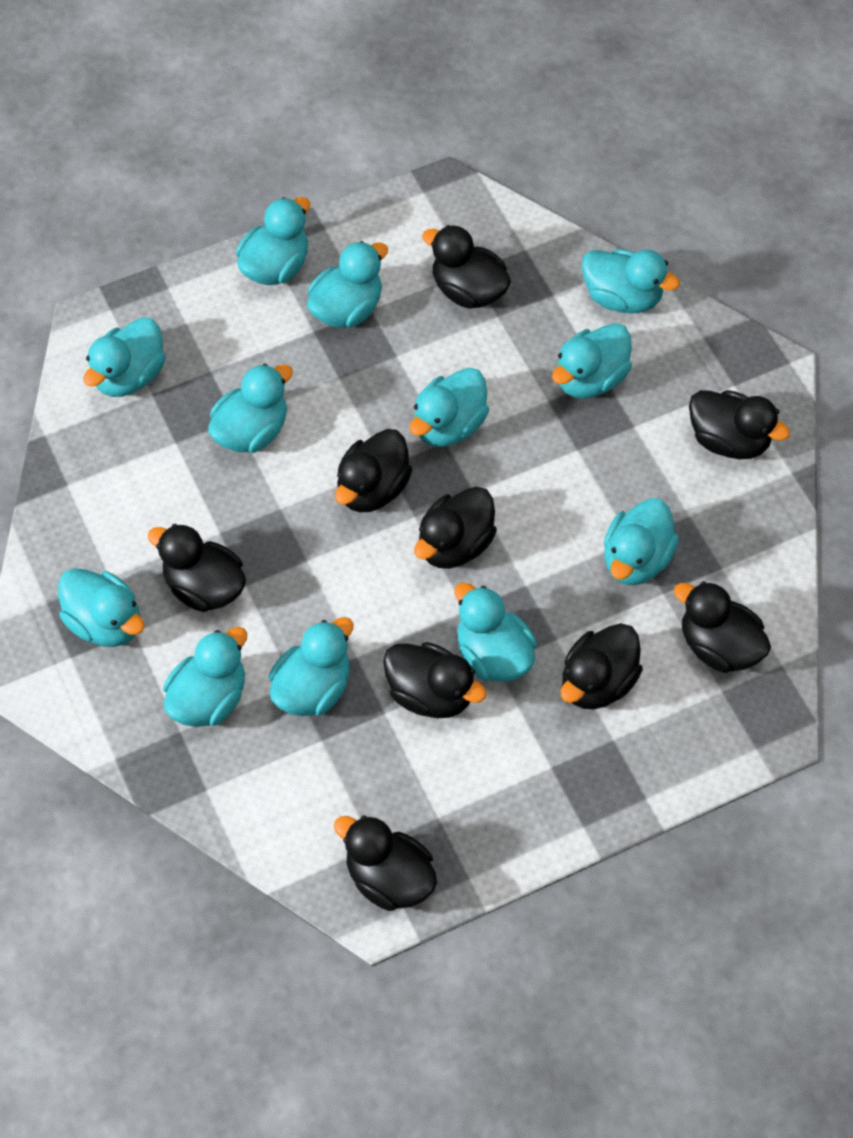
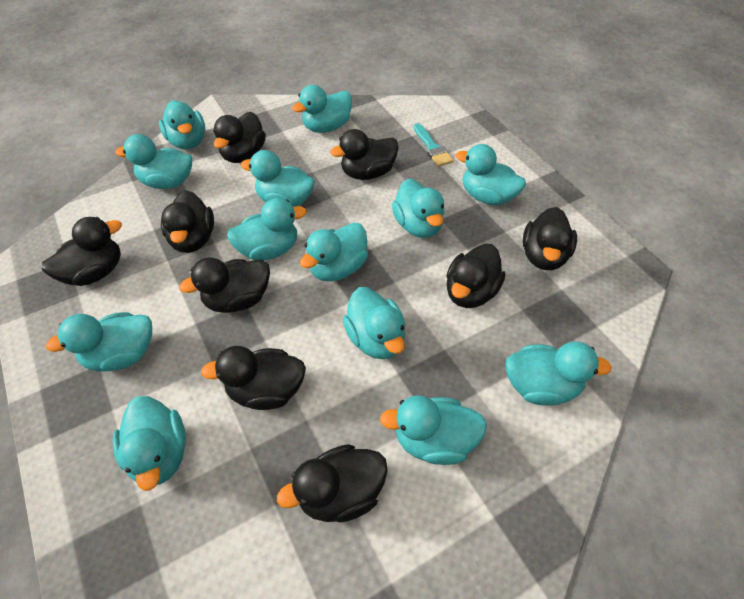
turquoise brush: none = 0 -> [414,123,454,167] = 1
turquoise duck: [58,568,145,647] [84,317,166,397] [163,627,247,727] [208,364,293,453] [236,197,310,285] [269,617,353,716] [307,241,388,328] [410,368,489,447] [455,582,537,682] [552,323,632,398] [581,249,680,313] [604,498,679,585] = 12 -> [46,312,152,372] [113,396,186,491] [115,134,192,189] [159,100,205,150] [227,198,307,261] [241,150,315,207] [292,85,352,133] [300,223,368,281] [343,287,405,359] [380,395,487,465] [392,179,445,238] [456,144,526,205] [505,342,612,406] = 13

